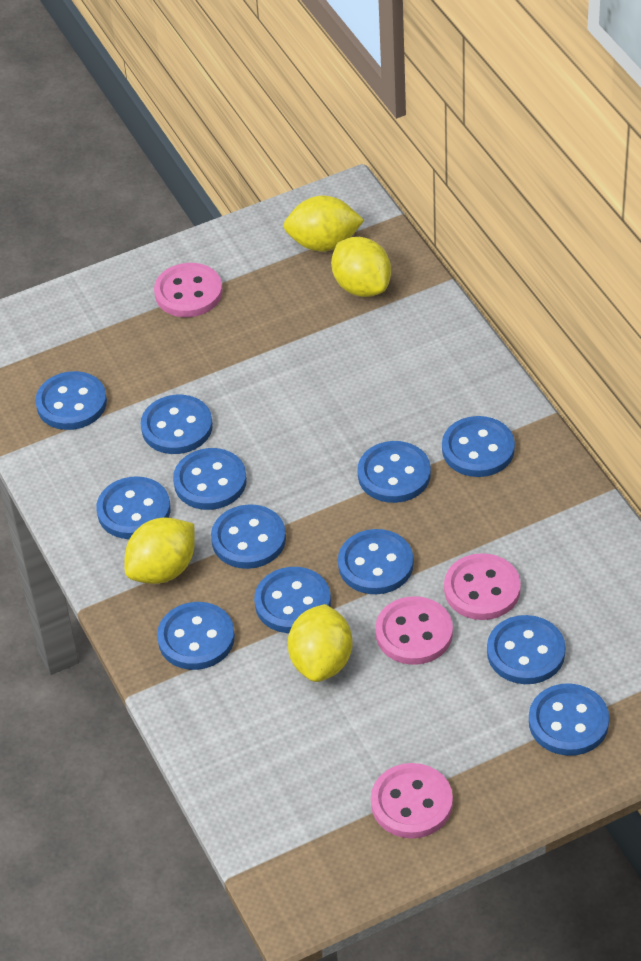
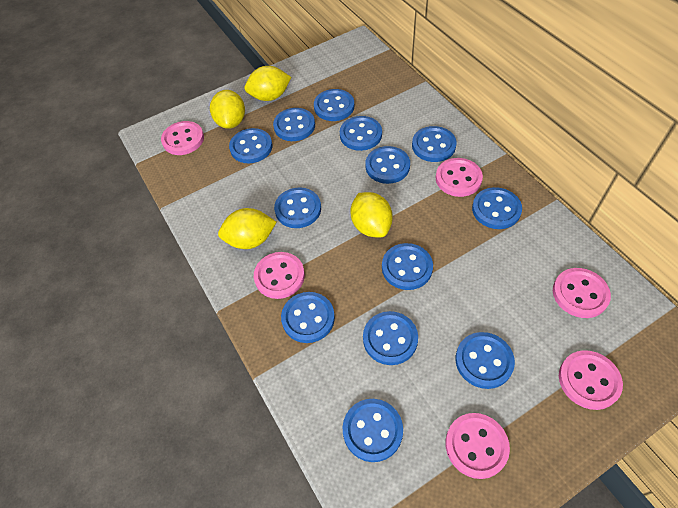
blue button: [35,371,107,430] [96,476,171,539] [141,395,213,454] [157,602,235,670] [173,448,247,510] [211,504,286,569] [254,567,331,633] [338,529,414,594] [357,441,431,503] [442,416,515,477] [487,615,565,684] [529,684,609,756] = 12 -> [229,128,272,163] [273,108,315,141] [274,188,321,228] [281,292,335,343] [314,89,354,121] [340,116,382,151] [342,399,403,462] [363,311,418,365] [366,146,410,184] [382,243,433,290] [412,126,457,162] [456,332,515,389] [472,187,522,229] = 13
pink button: [154,263,223,317] [371,763,453,838] [375,596,453,665] [444,553,521,620] = 4 -> [161,121,204,155] [254,252,305,299] [436,158,483,197] [445,413,510,479] [553,268,611,318] [559,350,623,410] = 6

